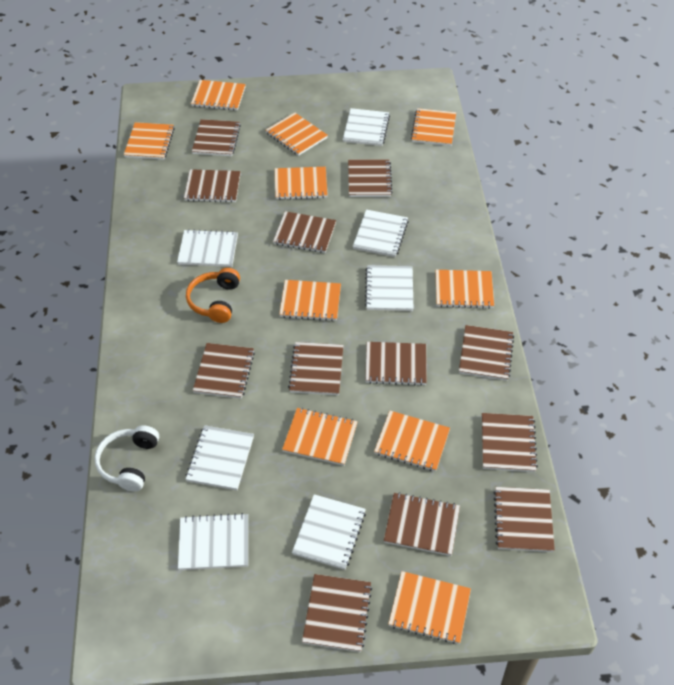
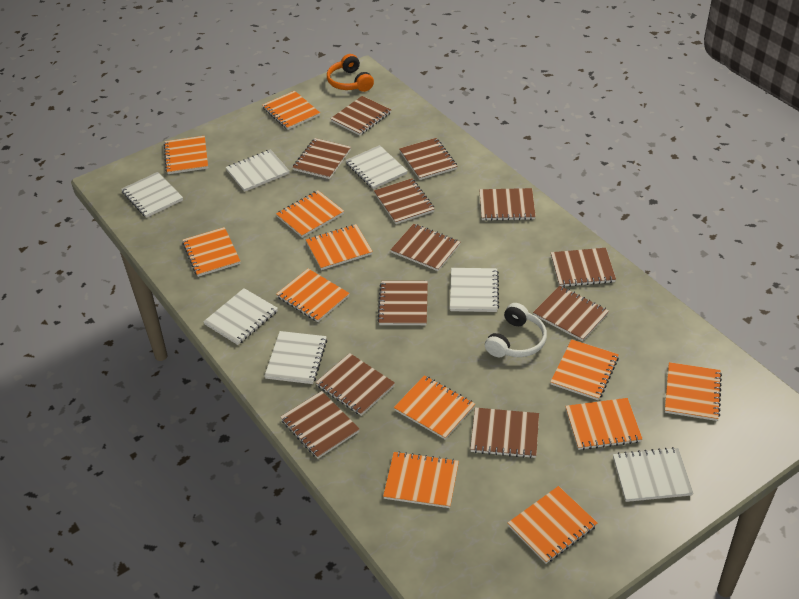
orange notebook: [124,122,175,160] [191,80,246,111] [266,112,328,156] [275,167,328,200] [279,280,341,321] [282,408,358,466] [374,411,450,472] [388,571,471,644] [411,108,456,146] [435,270,494,309] = 10 -> [164,136,208,174] [182,227,241,277] [262,91,320,130] [276,191,344,238] [276,269,350,322] [306,224,373,270] [383,451,459,508] [394,375,475,440] [508,486,598,564] [551,339,619,400] [565,398,642,450] [665,362,722,421] = 12

